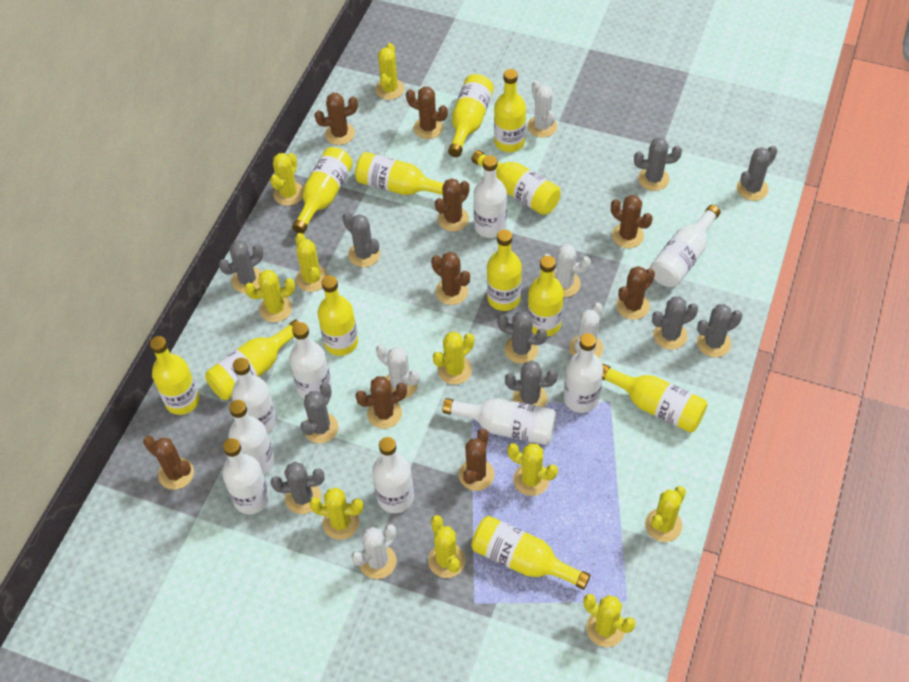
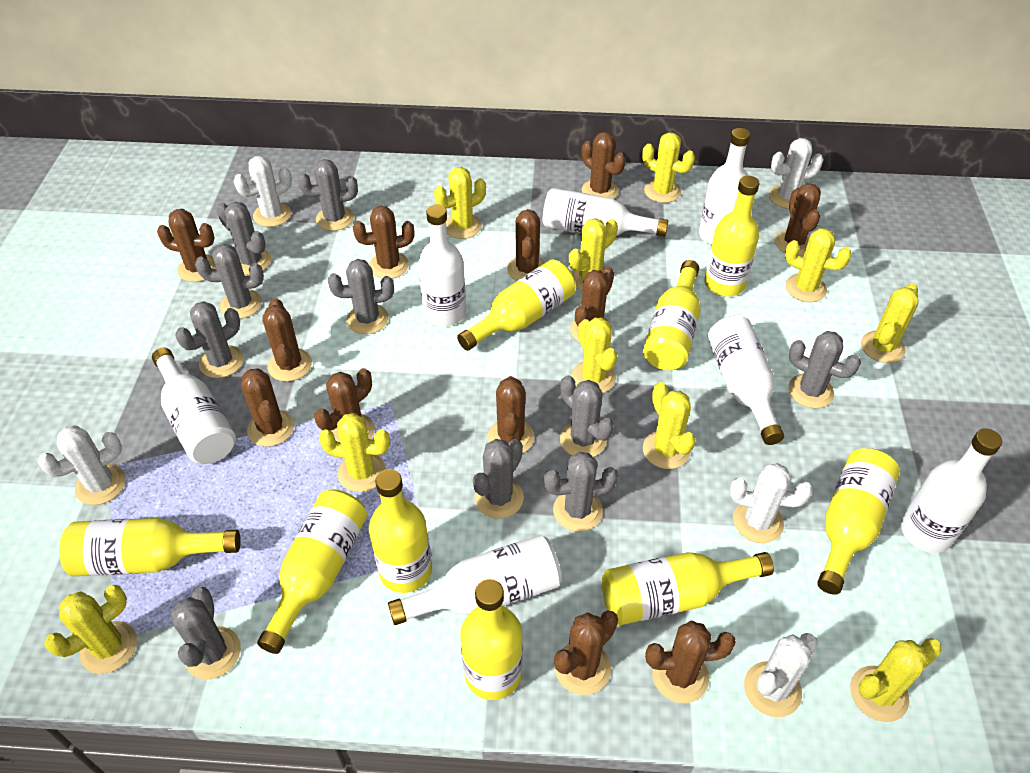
brown cactus: [143,436,194,490] [314,93,358,145] [355,376,407,429] [406,87,448,139] [431,252,470,305] [435,178,469,231] [458,429,495,491] [611,195,653,248] [616,266,655,320] = 9 -> [157,209,217,282] [241,368,294,447] [262,298,312,382] [314,368,375,442] [353,206,414,279] [487,376,534,454] [507,209,545,281] [554,610,618,695] [570,266,614,342] [581,132,626,199] [645,621,736,703] [774,183,821,256] = 12
white bottle: [222,438,270,514] [228,400,275,474] [232,358,277,433] [289,322,332,400] [372,437,414,513] [442,398,556,445] [474,155,507,238] [564,333,603,413] [650,205,720,287] = 9 -> [152,348,236,464] [388,535,562,625] [418,204,466,326] [543,188,668,237] [699,128,750,245] [708,316,784,445] [901,428,1002,553] = 7
yellow bottle: [150,336,200,415] [205,319,299,400] [292,147,353,234] [318,276,358,356] [355,152,444,195] [448,74,494,157] [471,150,561,215] [471,516,590,590] [487,229,522,311] [494,69,526,152] [527,256,564,337] [602,364,707,433] = 12 -> [59,518,241,576] [257,489,367,654] [369,469,432,593] [457,260,575,351] [460,579,523,700] [602,552,774,625] [643,260,701,370] [704,176,759,297] [817,448,900,595] = 9

